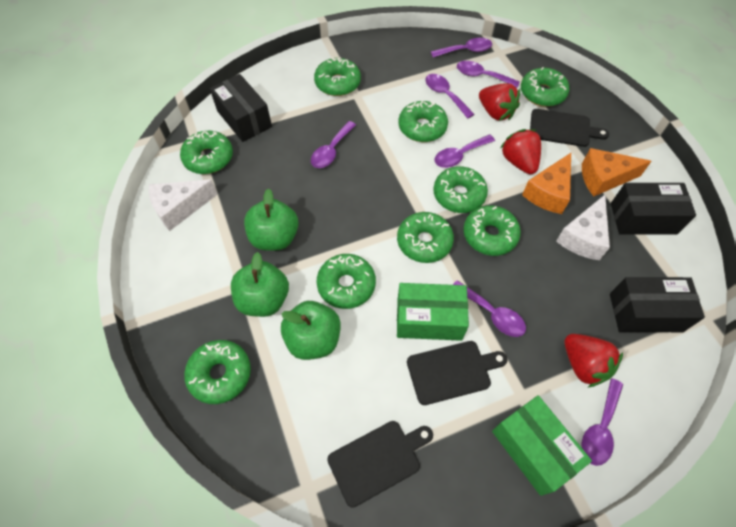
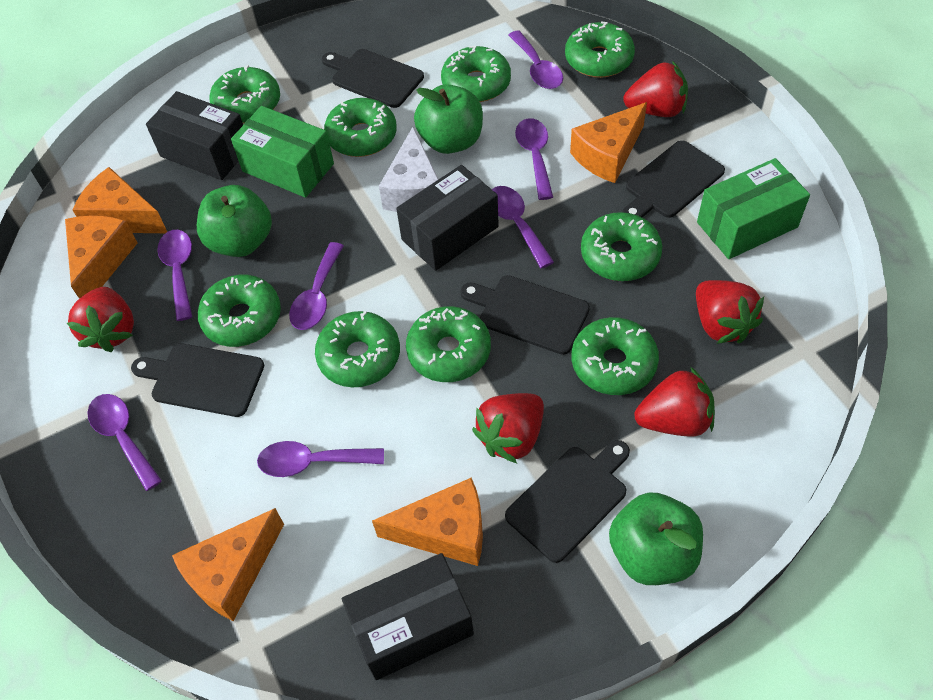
black cutting board: [327,421,433,508] [407,341,508,405] [530,109,609,147] = 3 -> [131,343,264,417] [322,49,424,108] [460,275,590,355] [505,440,630,563] [623,140,725,218] = 5
orange cheese: [522,153,571,214] [582,148,651,197] = 2 -> [65,215,137,299] [73,167,167,233] [172,508,284,621] [372,478,483,566] [570,102,647,183] = 5
red strawberry: [479,83,520,121] [500,129,541,174] [565,334,623,388] = 3 -> [67,287,134,352] [472,393,544,463] [623,61,688,117] [634,367,715,437] [696,280,764,344] = 5
white cheese: [149,179,217,231] [556,195,610,260] = 2 -> [379,127,439,212] = 1

